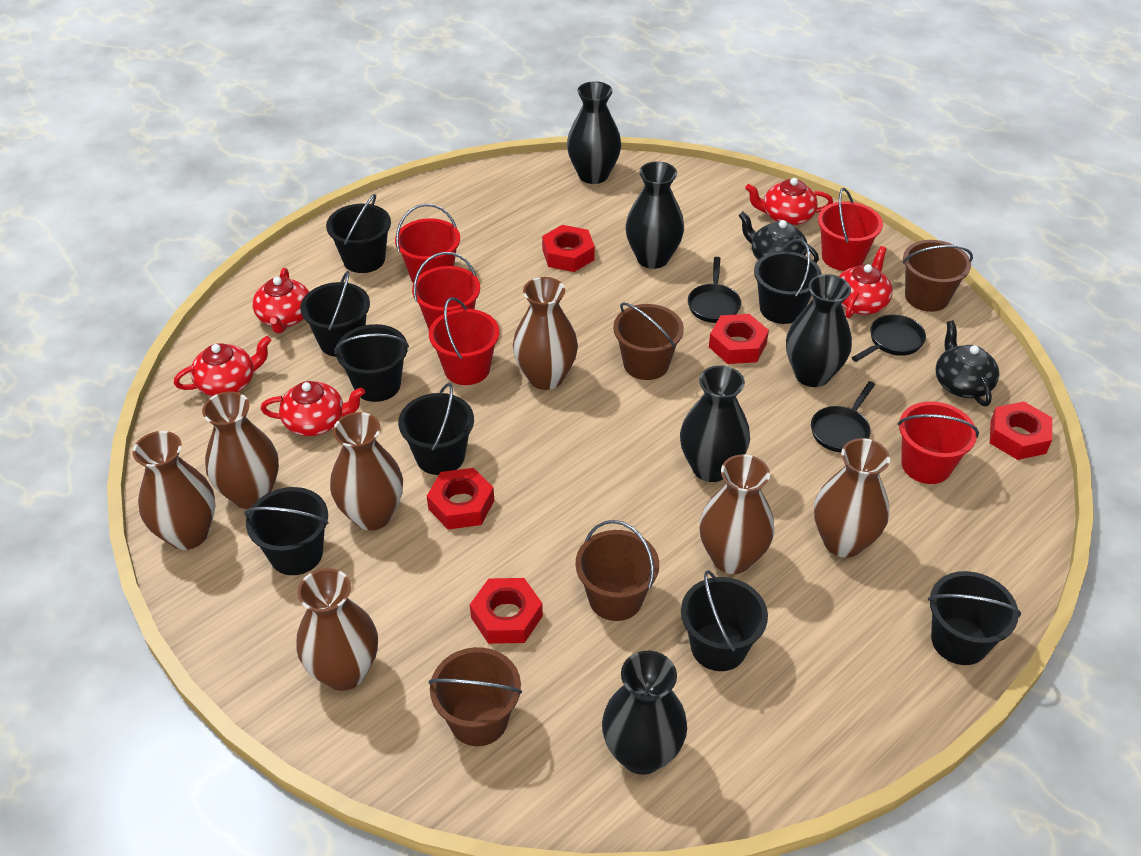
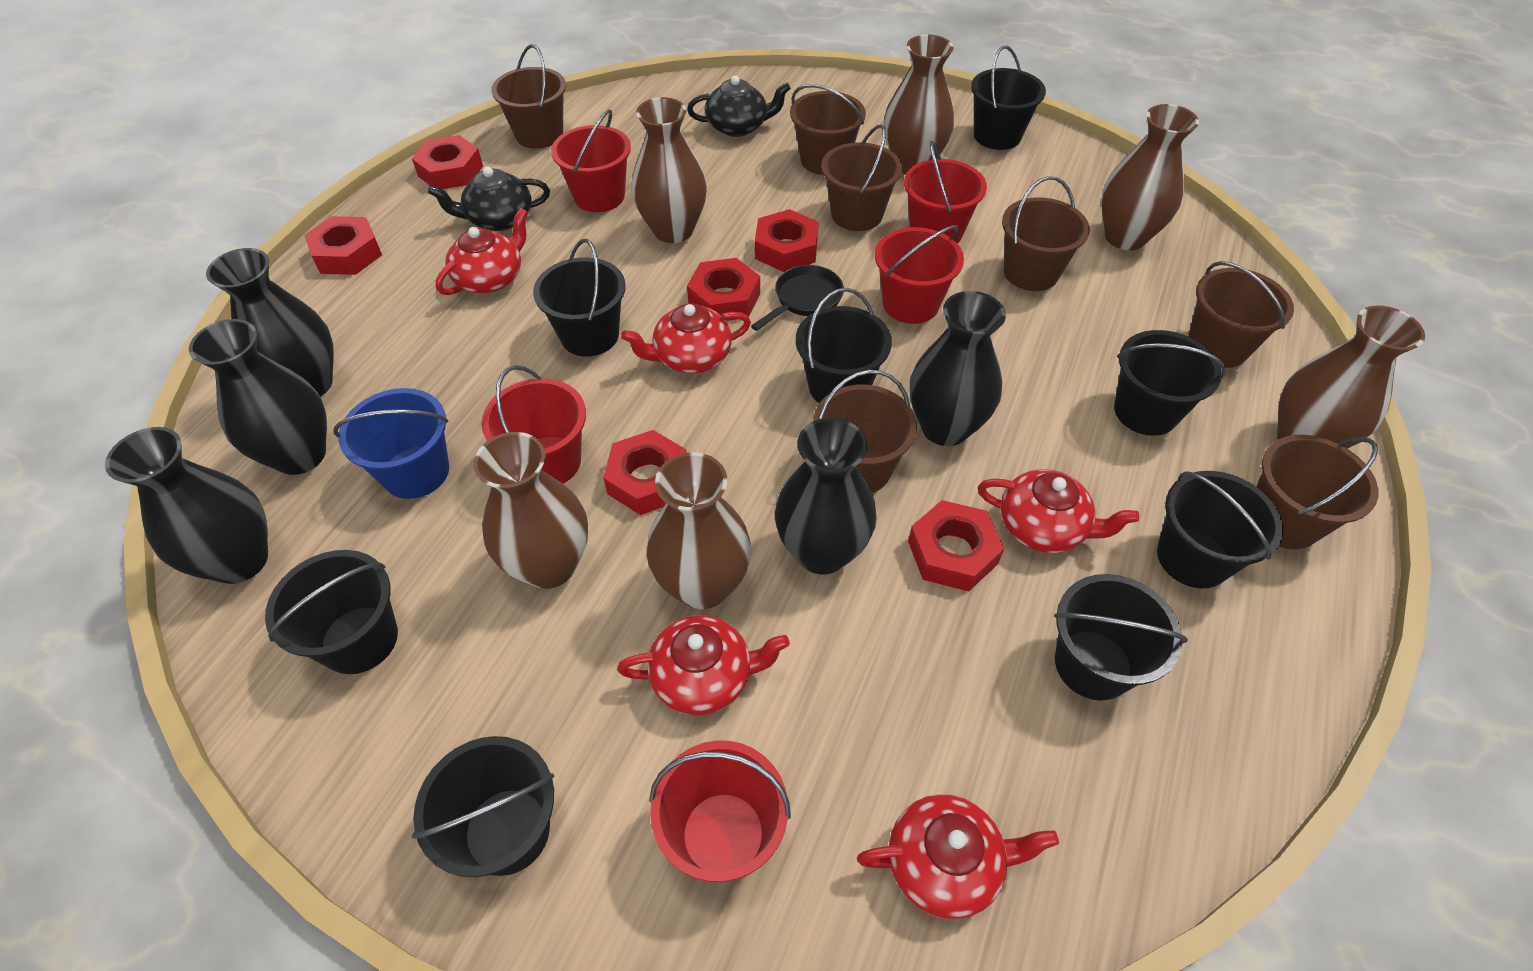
black pan: [688,257,741,323] [811,381,875,452] [852,314,926,362] = 3 -> [751,265,844,331] = 1
blue bucket: none = 0 -> [334,388,449,499] = 1
brown bucket: [429,647,522,746] [575,520,659,621] [613,302,684,380] [903,240,973,312] = 4 -> [491,44,566,149] [790,84,866,175] [813,370,917,493] [821,124,902,231] [1002,176,1090,291] [1188,261,1294,368] [1256,435,1378,549] = 7
brown vase: [132,431,215,550] [202,391,279,509] [297,568,378,691] [330,412,403,531] [513,277,578,390] [699,454,774,574] [814,438,890,558] = 7 -> [473,432,588,589] [631,97,707,243] [647,452,751,609] [884,34,954,174] [1101,104,1199,250] [1277,306,1425,449] = 6
red nut: [427,468,494,530] [470,578,543,644] [542,225,595,272] [709,314,769,364] [990,401,1052,460] = 5 -> [304,216,382,275] [412,135,483,189] [603,430,687,515] [687,258,760,321] [755,209,819,272] [908,500,1004,591] = 6

